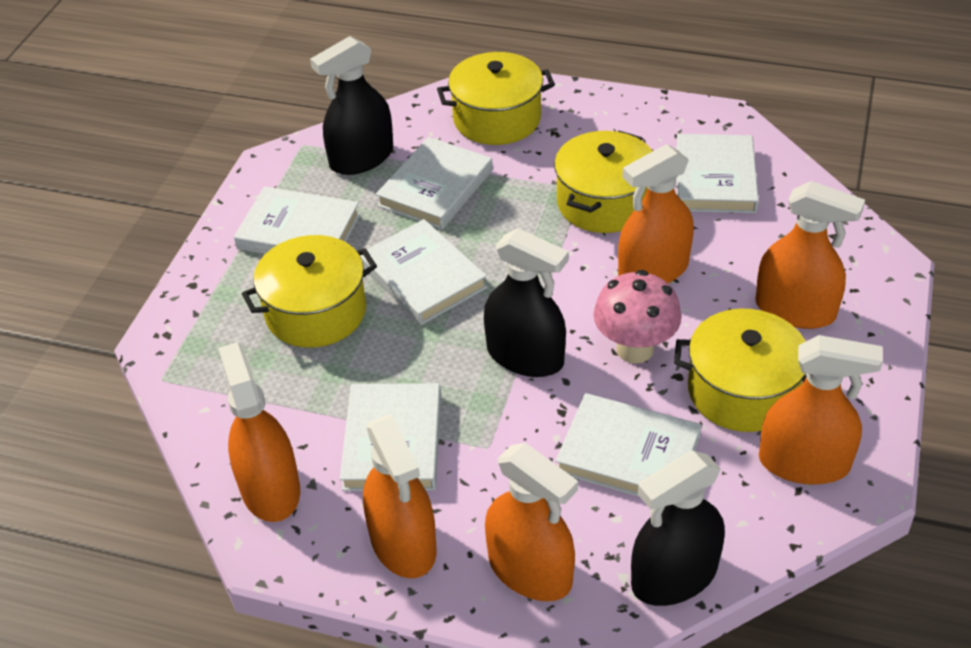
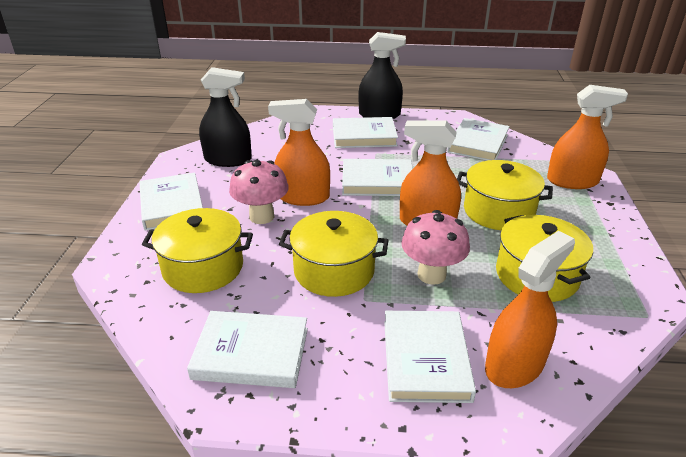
black spray bottle: [310,36,393,175] [484,228,569,377] [631,451,725,606] = 3 -> [199,67,252,167] [358,32,406,119] = 2
orange spray bottle: [218,342,300,522] [363,415,437,578] [485,443,578,601] [618,144,694,283] [755,181,865,329] [759,335,883,485] = 6 -> [268,99,330,206] [400,120,461,226] [485,231,575,388] [547,85,628,189] = 4
pink mushroom: [593,270,681,364] = 1 -> [229,160,289,224] [401,210,470,285] = 2

